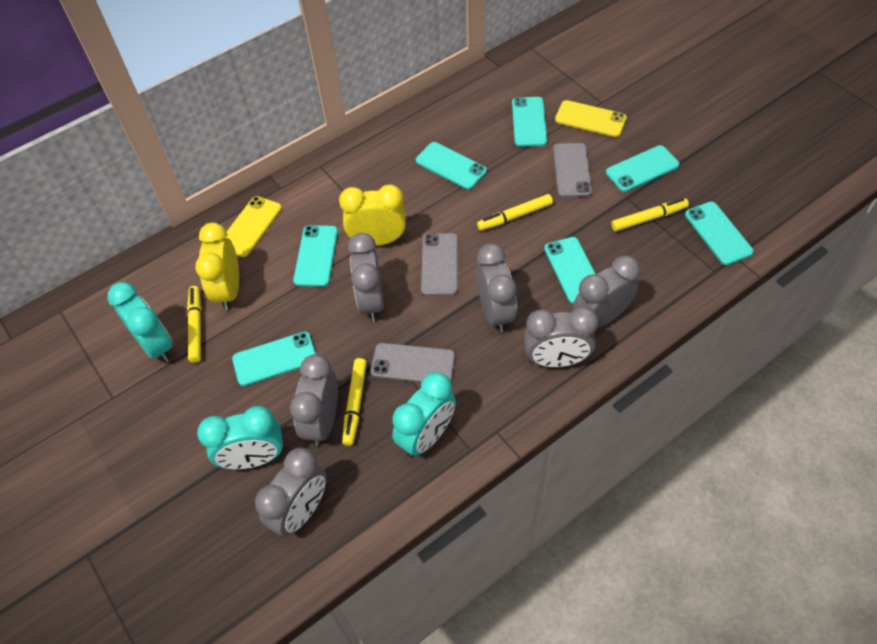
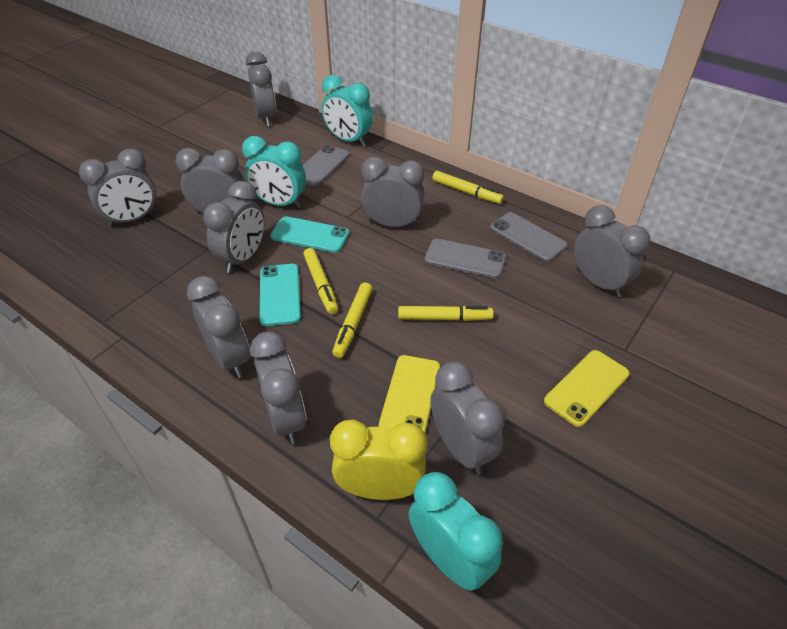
grey clock: [255,448,327,537] [290,354,338,447] [348,233,384,322] [476,244,517,333] [524,307,598,368] [573,255,640,328] = 6 -> [79,148,157,227] [175,148,244,214] [187,276,250,378] [203,181,264,273] [246,52,277,127] [250,331,307,444] [361,157,424,228] [430,361,505,475] [574,205,650,297] = 9
turquoise phone: [232,332,316,386] [293,225,338,287] [416,142,487,190] [512,97,547,147] [544,237,596,303] [606,145,680,192] [685,202,754,265] = 7 -> [260,264,301,326] [270,216,349,253] = 2
yellow clock: [195,223,239,310] [339,185,406,246] = 2 -> [330,420,427,500] = 1

